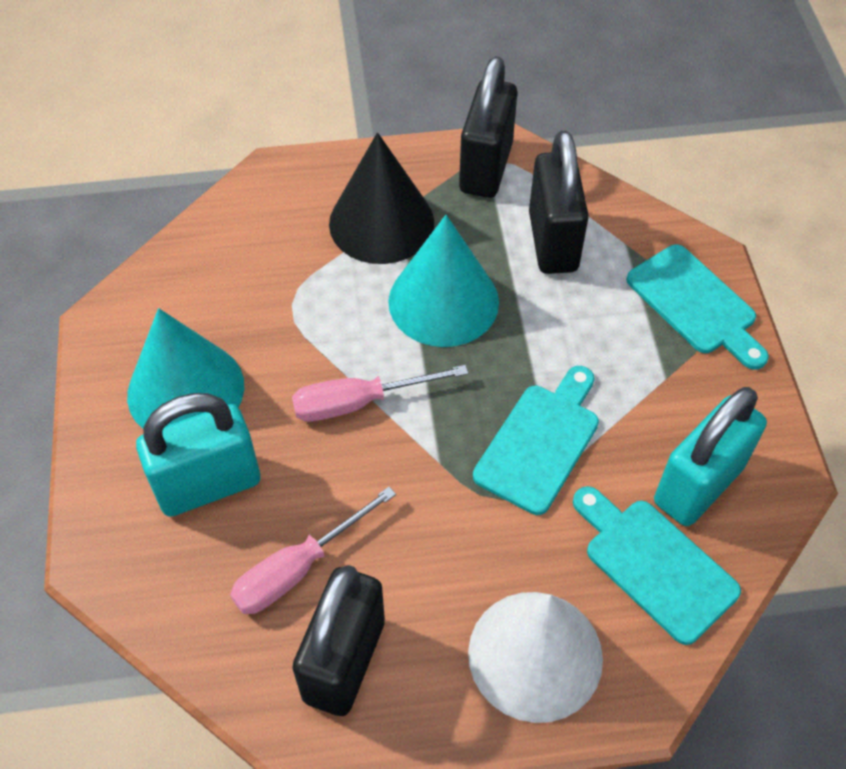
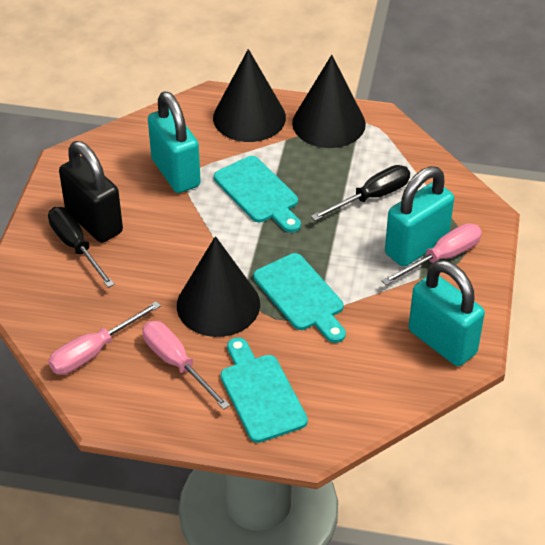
black cone: [329,132,434,264] = 1 -> [177,236,260,337] [213,49,286,142] [292,55,366,148] = 3
black padlock: [292,565,385,716] [459,56,517,198] [529,130,589,274] = 3 -> [59,141,123,243] = 1
black screwdriver: none = 0 -> [48,207,115,288] [311,165,410,221] = 2
pink screwdriver: [230,487,396,614] [292,365,468,422] = 2 -> [48,301,161,375] [143,321,230,410] [381,223,482,285] = 3
turquoise cone: [127,308,244,429] [388,215,499,347] = 2 -> none = 0
turquoise padlock: [136,393,261,517] [654,387,767,526] = 2 -> [148,91,201,193] [385,166,454,267] [409,260,485,366] = 3
white cone: [468,592,603,723] = 1 -> none = 0

